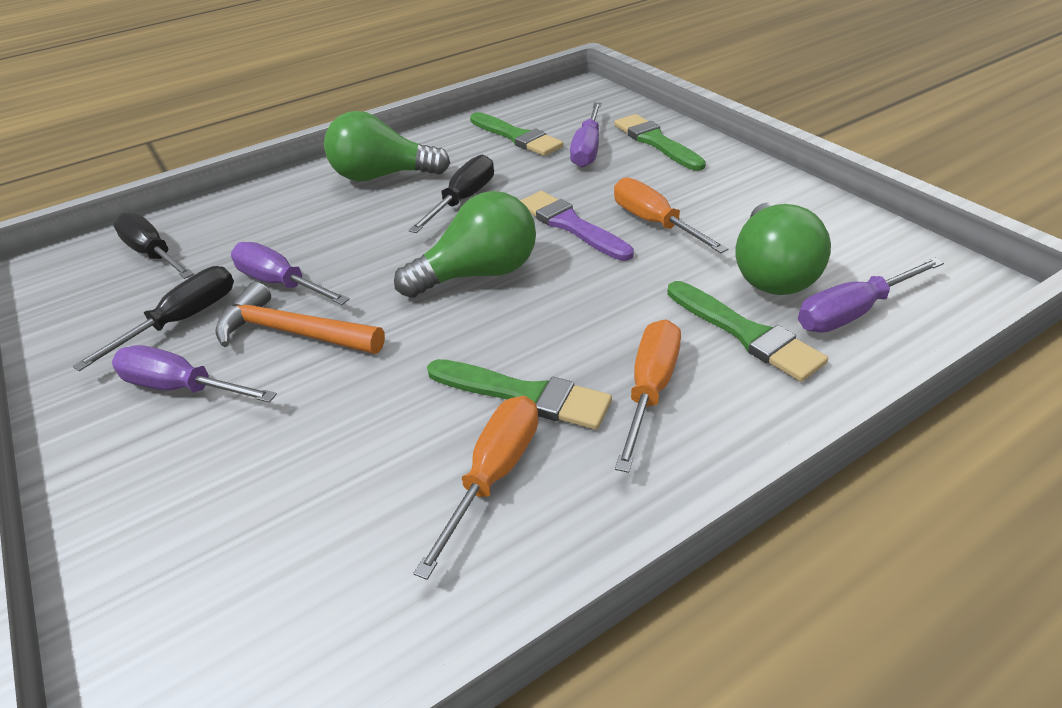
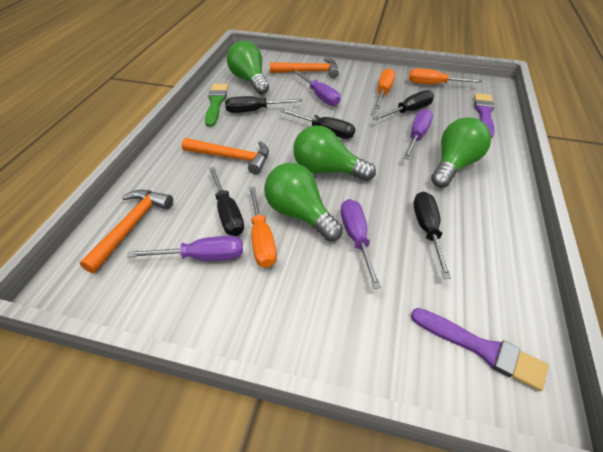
black screwdriver: [73,266,234,371] [113,213,194,279] [408,155,494,233] = 3 -> [209,167,244,236] [225,96,302,113] [281,109,355,139] [372,90,434,121] [413,191,451,279] = 5
green brush: [427,359,612,430] [470,112,564,156] [614,114,706,171] [667,281,828,382] = 4 -> [205,84,228,127] = 1
green light bulb: [324,111,450,182] [394,191,536,298] [735,202,831,295] = 3 -> [227,41,269,95] [264,163,343,242] [293,125,376,181] [431,117,491,188] = 4
orange hammer: [216,281,385,354] = 1 -> [80,190,173,273] [182,138,269,175] [270,58,339,78] = 3
purple brush: [520,191,634,261] = 1 -> [411,308,548,391] [474,93,495,138] = 2

